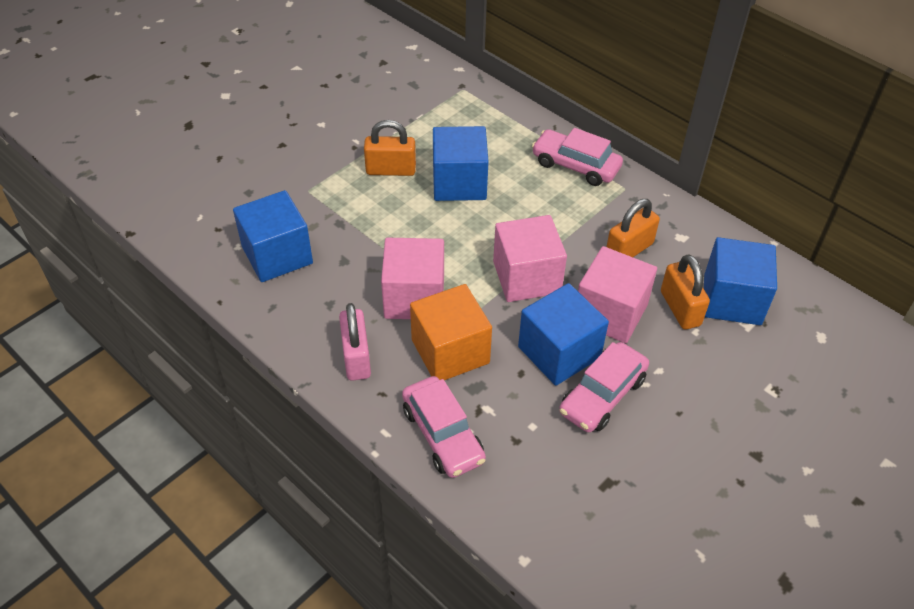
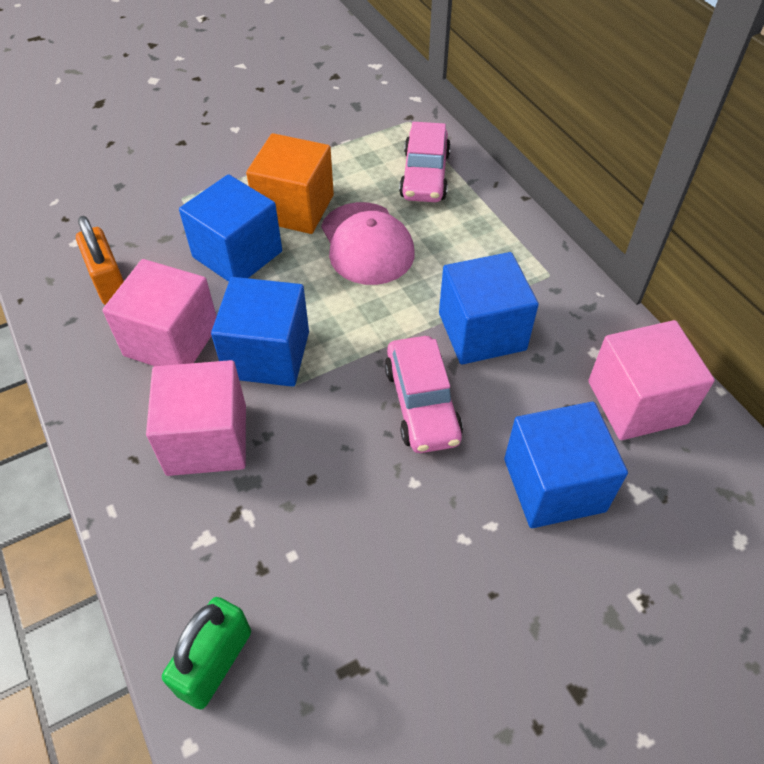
green padlock: none = 0 -> [162,597,251,709] = 1
orange padlock: [364,120,416,176] [607,199,660,257] [661,254,710,329] = 3 -> [76,216,124,305] = 1
pink cap: none = 0 -> [321,202,414,285] = 1
pink car: [402,376,486,478] [532,128,623,186] [559,342,649,432] = 3 -> [385,336,463,453] [399,122,451,202] = 2
pink padlock: [339,303,371,381] = 1 -> none = 0

